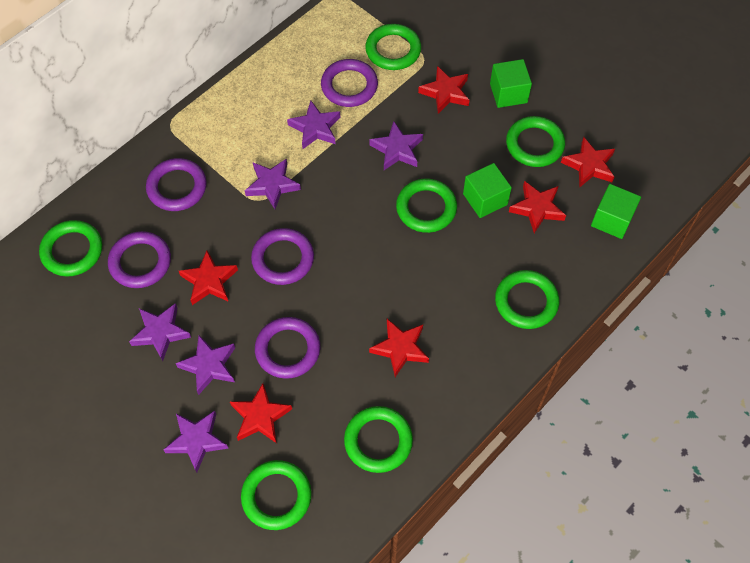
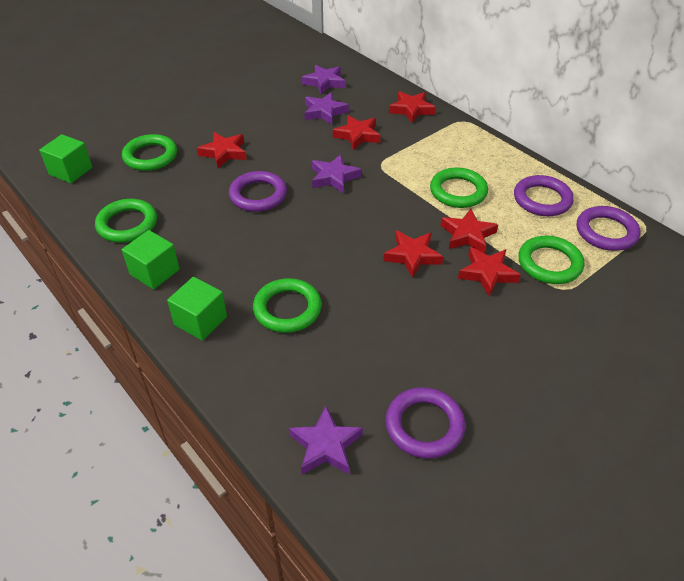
green ring: [39,220,102,276] [241,460,312,530] [344,406,413,473] [365,24,421,70] [396,178,457,233] [495,270,559,329] [506,116,565,167] = 7 -> [95,199,157,243] [122,134,177,171] [253,278,322,333] [430,168,488,208] [518,236,584,284] = 5
purple ring: [108,231,171,288] [146,158,207,211] [251,228,314,285] [255,317,320,379] [321,59,378,107] = 5 -> [229,171,287,212] [385,387,466,459] [514,175,574,216] [577,206,640,251] = 4
purple star: [129,303,191,361] [163,411,229,472] [176,335,235,395] [245,158,301,209] [287,101,340,149] [369,121,423,170] = 6 -> [289,406,363,475] [302,65,345,94] [304,92,349,125] [312,154,361,194] = 4

